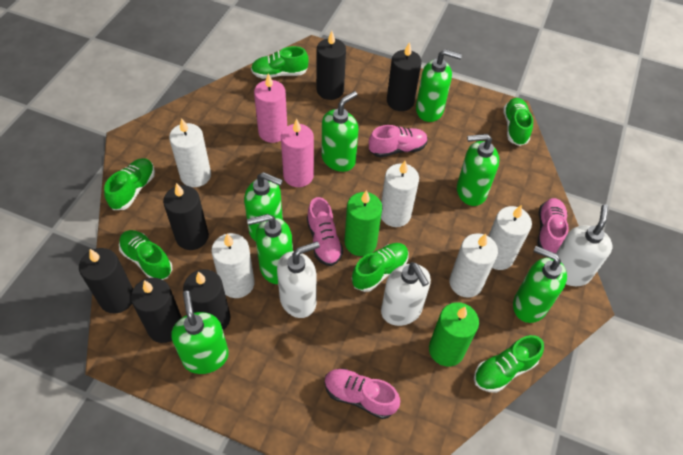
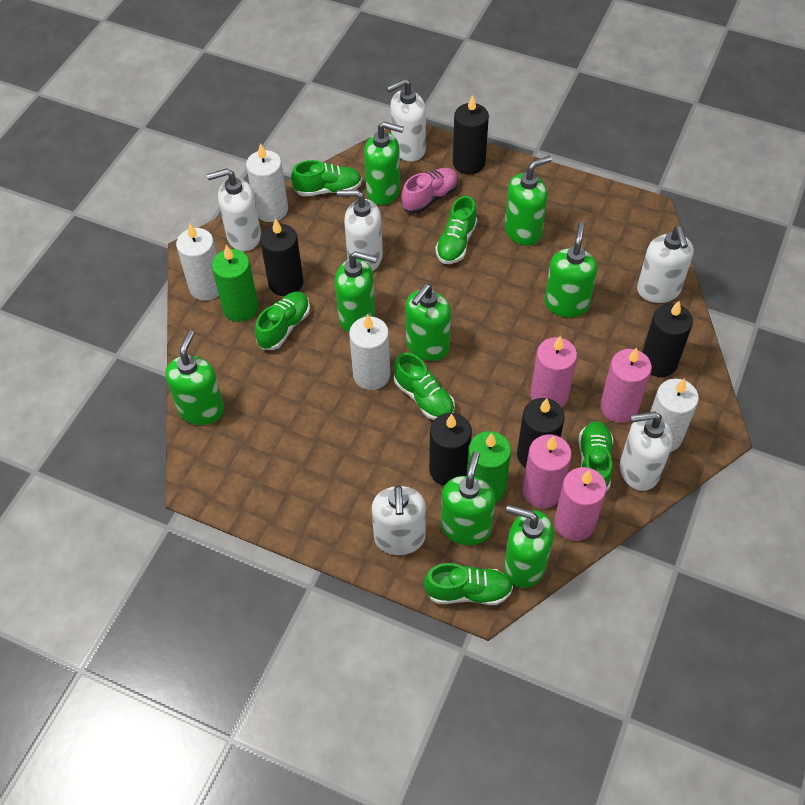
black candle: [79,248,133,314] [131,278,182,343] [163,183,209,250] [183,269,230,330] [317,31,346,100] [387,42,422,111] = 6 -> [260,219,304,296] [429,413,472,486] [453,95,489,175] [517,398,565,468] [642,301,693,377] = 5
green soap dispenser: [171,291,229,374] [244,172,283,241] [247,214,293,284] [321,91,358,172] [416,49,462,122] [457,134,499,206] [513,246,567,323] = 7 -> [165,330,224,425] [335,251,377,332] [364,122,404,205] [405,284,451,361] [441,451,495,545] [504,505,554,588] [505,156,552,246] [545,222,598,318] = 8
pink candle: [254,73,287,143] [281,119,314,187] = 2 -> [523,434,572,508] [530,336,577,407] [554,467,607,541] [600,348,652,423] = 4
pink shoe: [307,197,343,266] [324,368,400,419] [369,125,428,157] [538,198,569,253] = 4 -> [401,168,458,213] = 1
white candle: [169,118,211,187] [211,233,255,298] [381,161,419,227] [449,233,498,298] [488,205,532,270] = 5 -> [176,223,219,301] [246,143,288,222] [349,314,390,390] [650,378,699,452] = 4
white soap dispenser: [277,241,320,318] [381,262,431,326] [556,204,612,286] = 3 -> [207,168,261,251] [337,190,383,271] [372,485,426,555] [386,79,426,162] [620,412,673,491] [637,226,694,303] = 6

